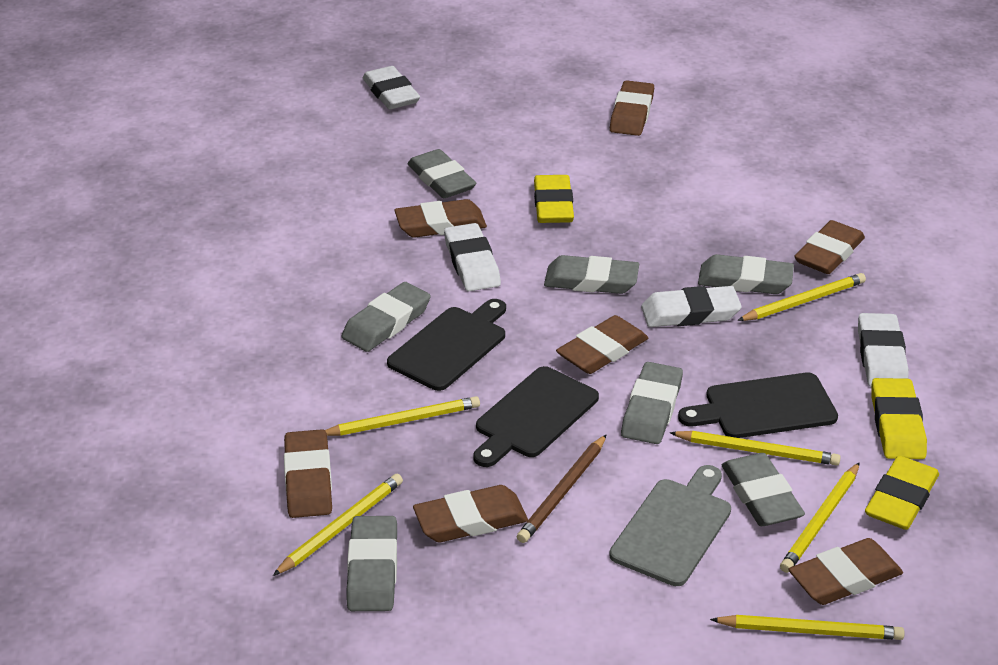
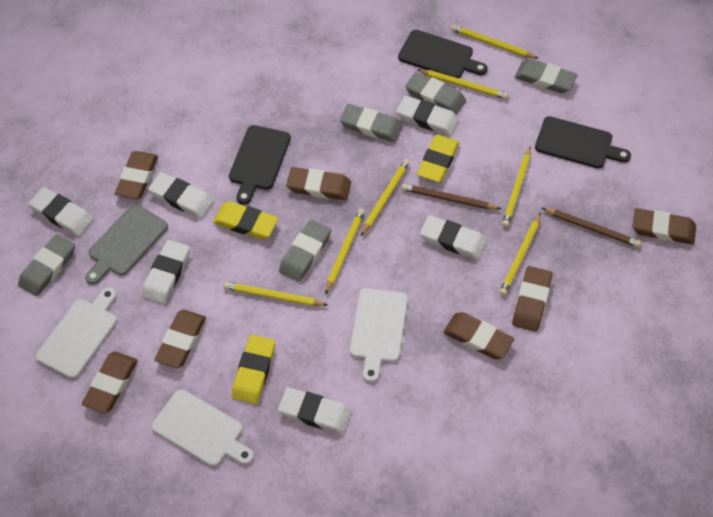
brown pencil: [517,434,607,543] = 1 -> [401,184,501,209] [542,208,641,247] = 2
grey eraser: [342,282,431,352] [347,516,397,611] [407,149,476,198] [544,255,639,294] [621,362,683,444] [698,254,794,294] [722,453,805,526] = 7 -> [18,234,75,296] [279,220,331,282] [340,104,403,142] [405,72,466,115] [515,59,577,93] = 5
white cutting board: none = 0 -> [36,287,117,379] [151,389,254,467] [350,288,408,383] = 3
white eraser: [363,66,420,109] [444,223,501,291] [641,286,742,327] [858,313,909,387] = 4 -> [28,187,93,236] [142,240,190,304] [148,172,213,218] [278,387,352,434] [396,96,459,136] [420,215,487,260] = 6
yellow pencil: [273,474,403,576] [325,396,480,436] [669,431,841,466] [710,615,905,640] [737,273,866,321] [780,462,860,573] = 6 -> [224,282,327,306] [325,209,365,294] [361,159,410,236] [417,69,508,99] [451,25,539,59] [499,213,541,296] [502,146,531,227] = 7

